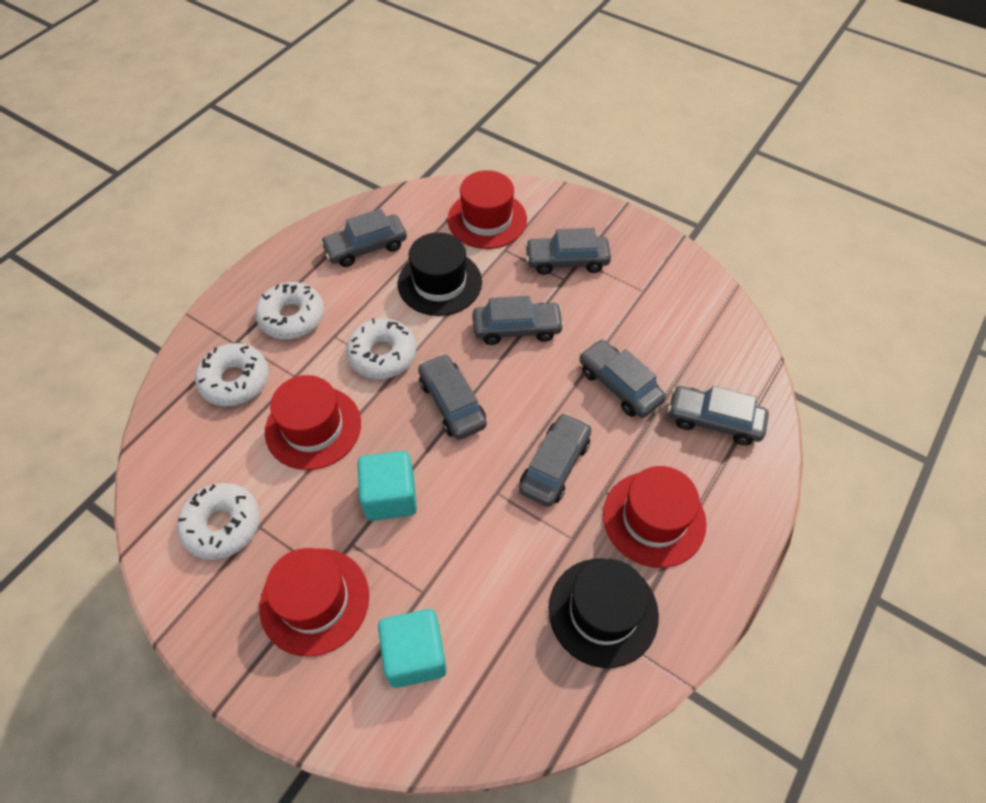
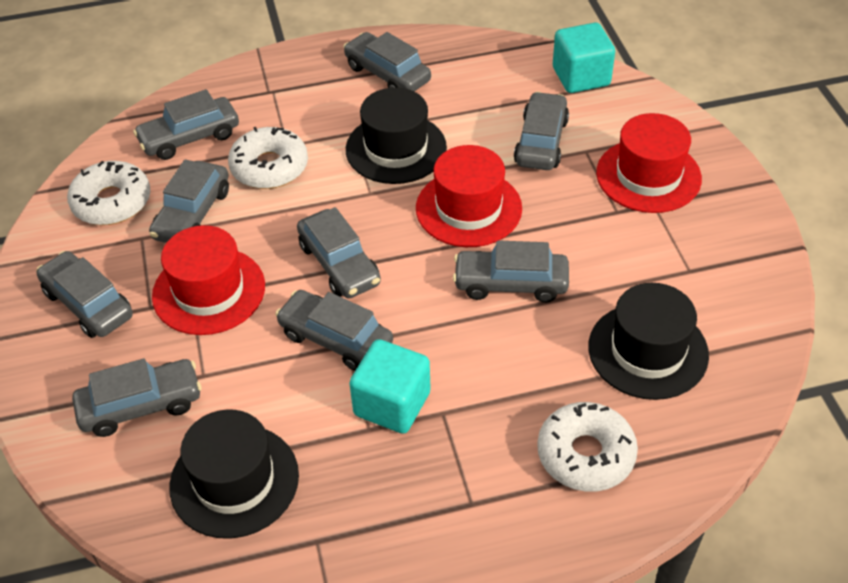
black hat: [398,232,482,316] [549,559,659,668] = 2 -> [169,409,299,539] [346,87,447,184] [588,283,709,400] = 3
grey car: [320,209,407,267] [418,354,487,440] [473,296,564,345] [519,413,591,507] [525,228,611,275] [579,339,666,418] [668,386,769,445] = 7 -> [36,251,133,338] [72,358,201,437] [133,89,239,160] [149,159,229,243] [275,290,393,371] [297,207,381,299] [343,32,431,91] [453,240,569,303] [514,92,569,170] = 9
red hat: [259,548,369,657] [265,375,361,470] [447,170,527,249] [603,466,706,568] = 4 -> [152,225,265,335] [416,145,522,247] [596,113,702,213] = 3
white donut: [177,483,260,560] [195,343,269,406] [255,282,324,339] [346,318,416,379] = 4 -> [67,161,150,225] [228,127,308,189] [537,402,638,492] = 3

